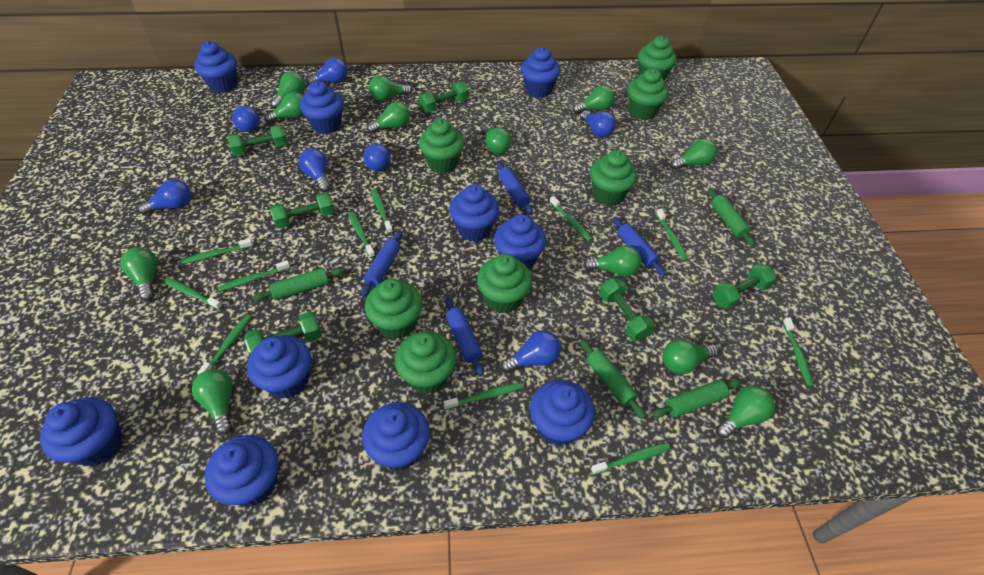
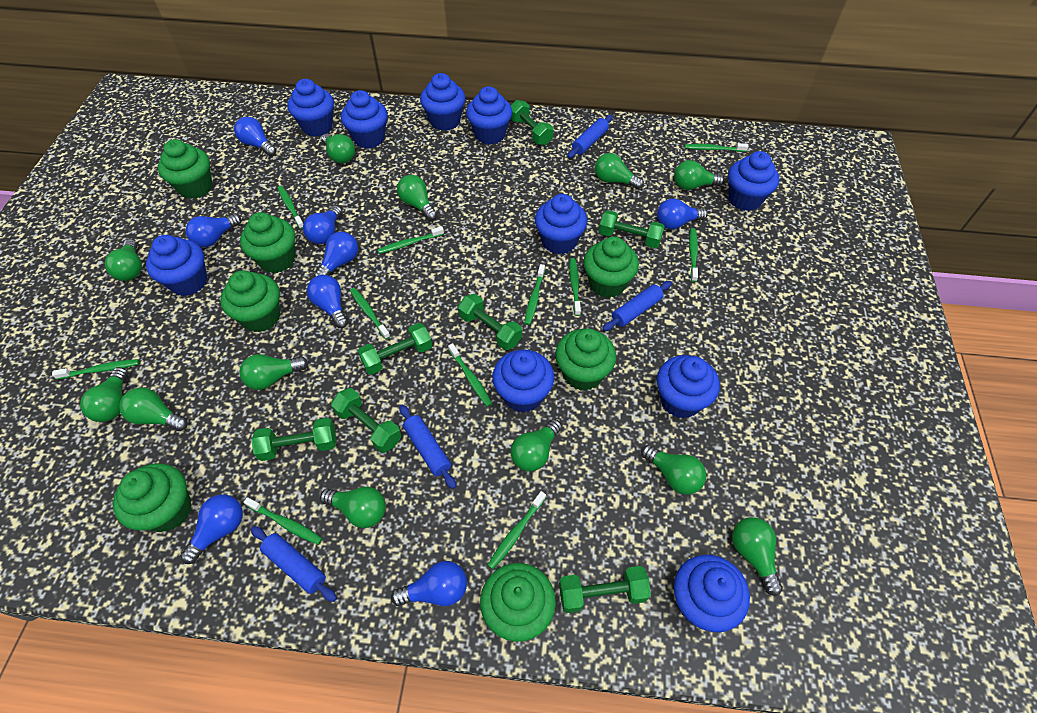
blue light bulb: [138,179,191,215] [232,104,260,132] [299,148,330,192] [306,58,348,85] [363,139,391,171] [501,331,561,373] [580,111,616,137] = 7 -> [180,494,243,564] [186,214,241,247] [234,117,276,156] [303,205,342,244] [307,275,348,328] [314,232,358,277] [391,561,467,606] [657,199,708,229] = 8
green dumbbell: [227,125,287,156] [244,311,322,354] [270,192,335,229] [419,82,469,113] [599,278,655,341] [712,263,776,309] = 6 -> [251,418,336,461] [331,388,402,453] [358,323,432,375] [458,294,522,350] [511,100,553,145] [559,566,651,613] [599,210,665,248] = 7
green rolling pin: [252,268,345,301] [580,339,646,419] [652,380,742,418] [708,188,755,246] = 4 -> none = 0

